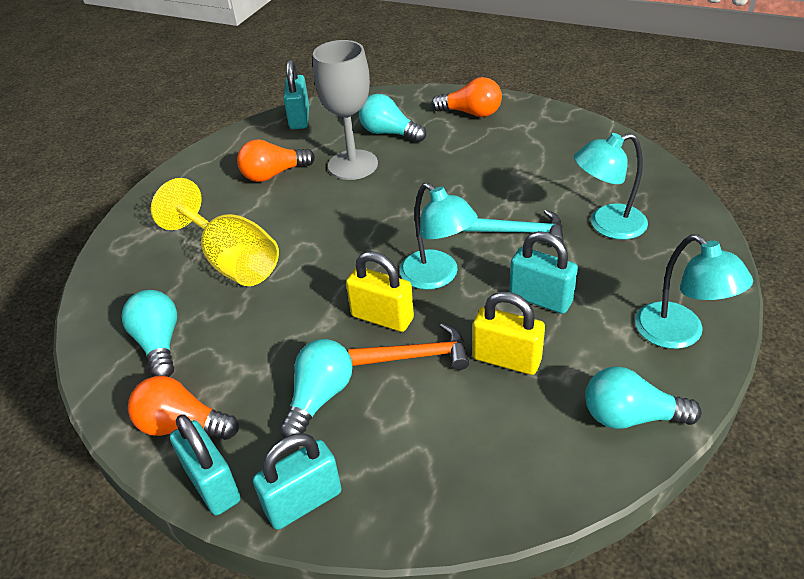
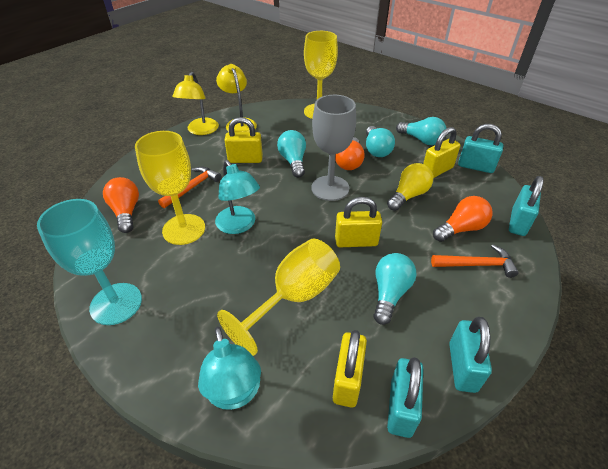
orange hammer: [348,323,469,370] = 1 -> [158,167,221,208] [431,244,519,278] = 2
turquoise goblet: none = 0 -> [37,199,142,325] = 1
turquoise hammer: [463,210,564,246] = 1 -> none = 0
turquoise lamp: [400,183,478,290] [574,133,648,240] [635,234,753,349] = 3 -> [198,327,261,410] [215,160,260,234] = 2
yellow goblet: [151,178,279,286] = 1 -> [135,131,205,245] [217,239,340,356] [304,31,338,119] = 3
yellow lamp: none = 0 -> [173,72,219,135] [216,64,257,132] = 2
yellow light bulb: none = 0 -> [387,163,433,211] = 1
yellow padlock: [346,251,414,332] [473,292,545,375] = 2 -> [224,117,263,163] [333,330,367,408] [335,197,382,247] [423,127,460,178] = 4

